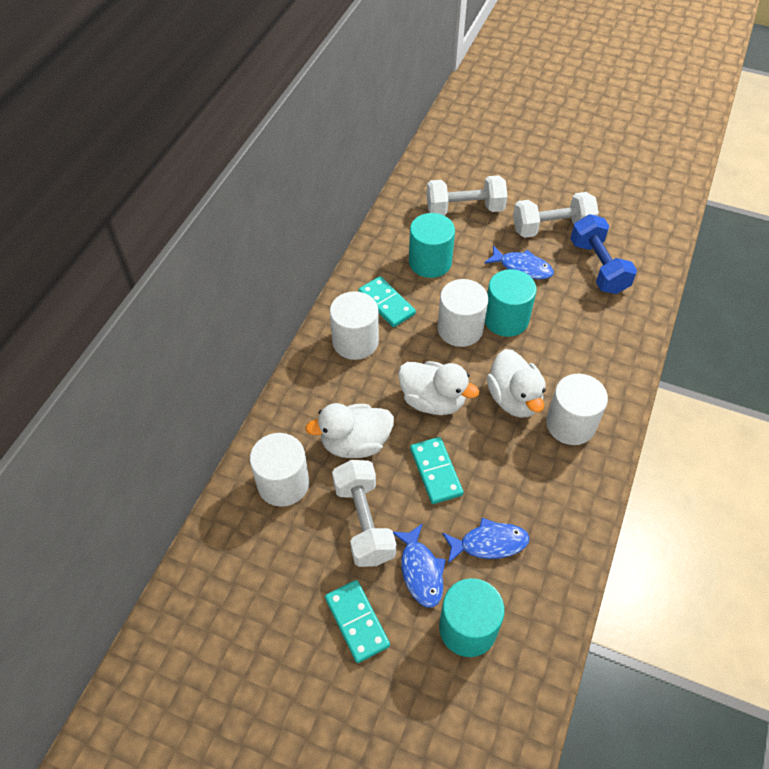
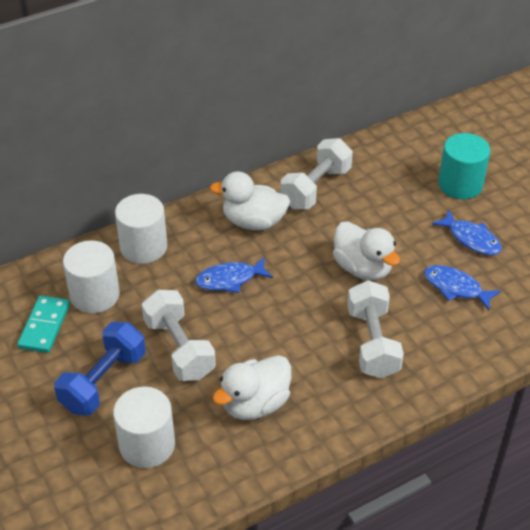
turquoise cylinder: [409,213,455,278] [439,578,505,657] [485,269,536,337] = 3 -> [438,133,490,199] = 1
turquoise domino: [325,580,390,663] [358,276,416,327] [410,437,463,504] = 3 -> [17,295,70,353] = 1
white cylinder: [250,433,309,507] [330,291,379,360] [437,279,488,347] [546,374,608,445] = 4 -> [63,240,120,313] [113,387,175,468] [115,194,167,264] = 3

